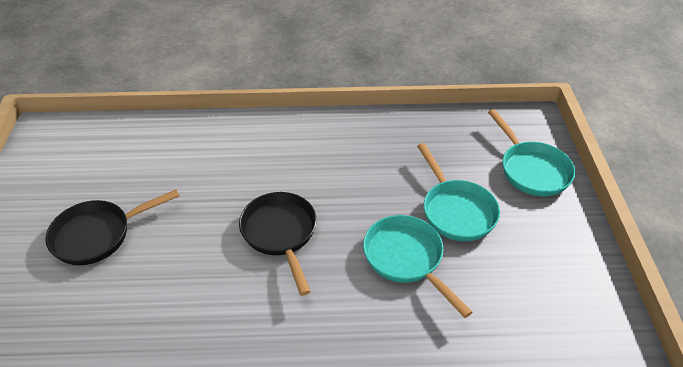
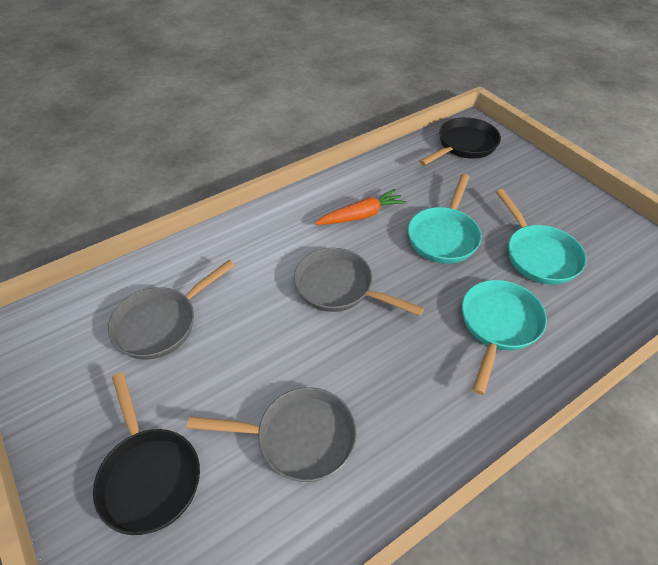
grey pan: none = 0 -> [108,260,235,359] [187,387,357,482] [294,248,424,316] = 3
orange carrot: none = 0 -> [315,189,407,225] = 1

